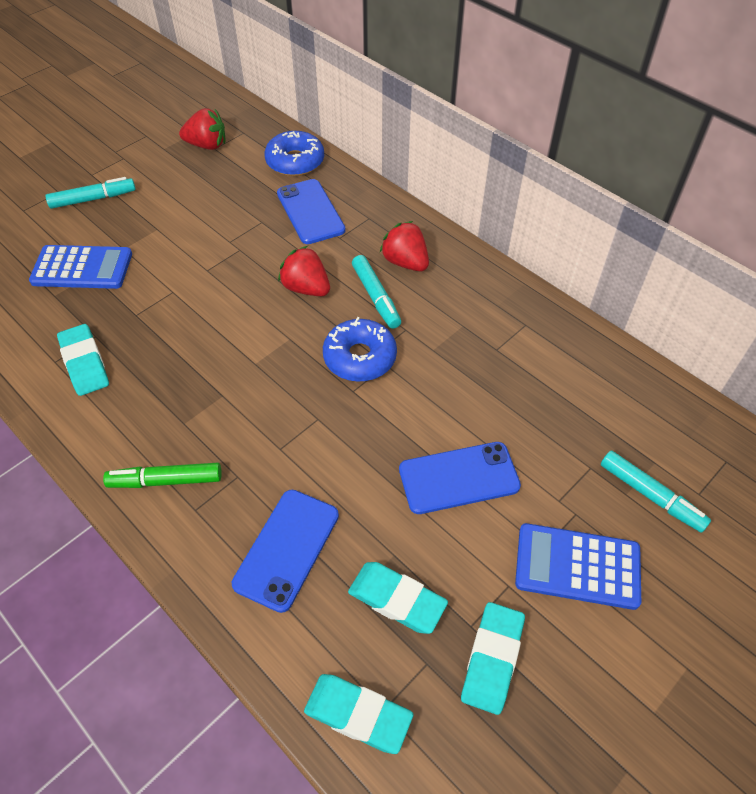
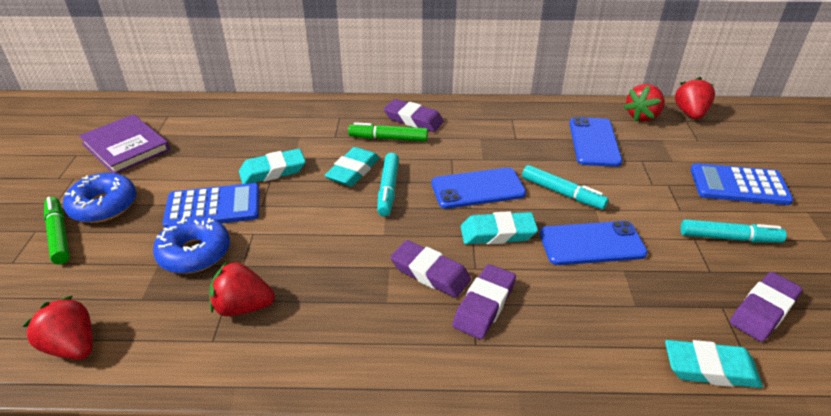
green marker: [103,463,222,488] = 1 -> [44,197,70,264] [348,122,428,142] = 2
purple book: none = 0 -> [79,114,170,174] = 1
purple eraser: none = 0 -> [384,99,444,132] [391,240,471,298] [452,264,516,339] [730,272,802,342] = 4
red strawberry: [179,108,225,150] [278,246,330,296] [380,221,429,271] = 3 -> [23,295,93,360] [209,261,275,316] [624,84,665,122] [675,77,715,119] = 4

